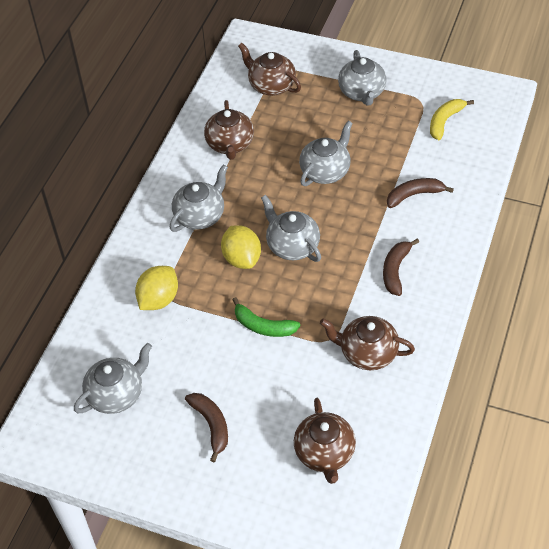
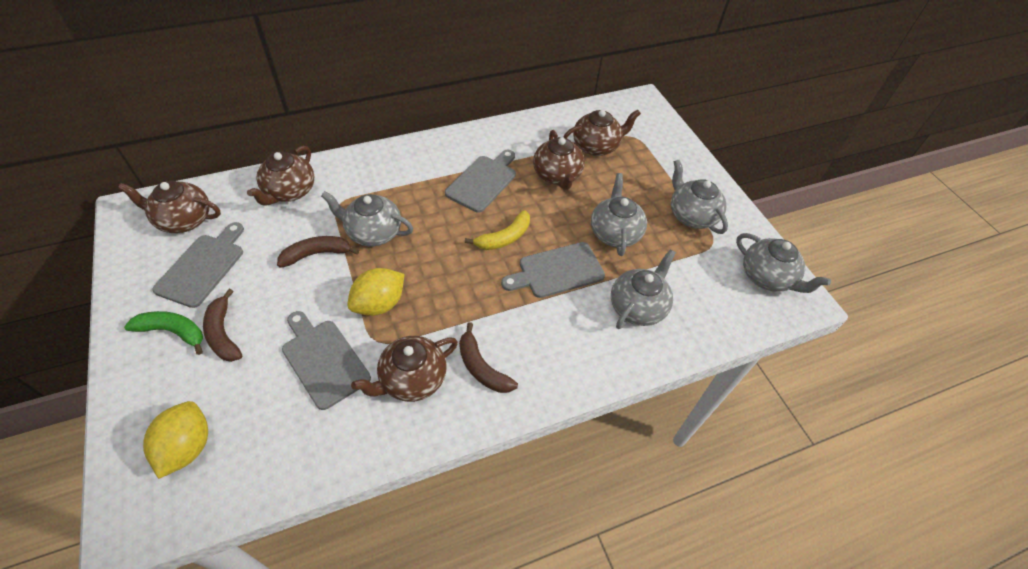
brown teapot: [204,100,254,160] [238,43,301,96] [294,398,356,484] [320,316,415,370] = 4 -> [118,181,221,233] [247,146,314,206] [351,336,458,402] [533,130,585,190] [563,110,641,156] = 5
grey cutting board: none = 0 -> [152,222,244,308] [282,311,371,410] [445,150,516,213] [501,242,605,298] = 4

